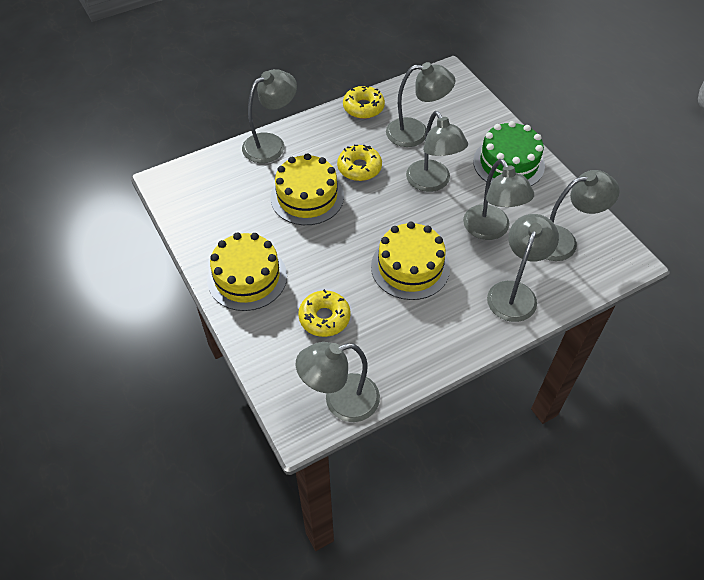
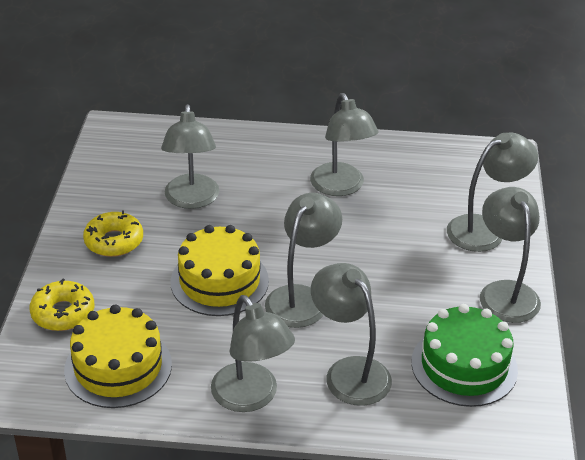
yellow cake: [207,232,287,311] [270,153,344,225] [371,222,450,300] = 3 -> [64,305,172,408] [170,225,269,316] = 2
yellow donut: [298,289,351,337] [337,145,382,181] [343,85,385,119] = 3 -> [29,279,94,331] [83,210,143,257] = 2

